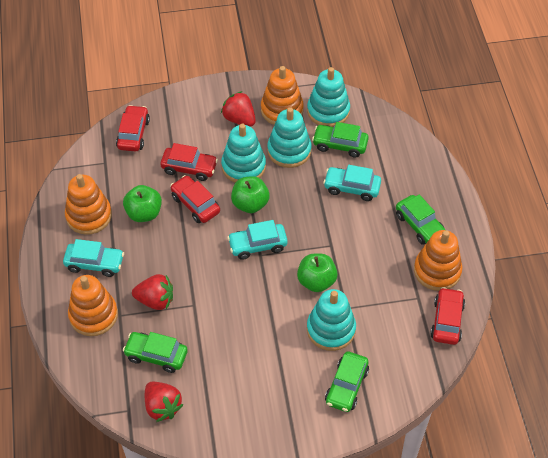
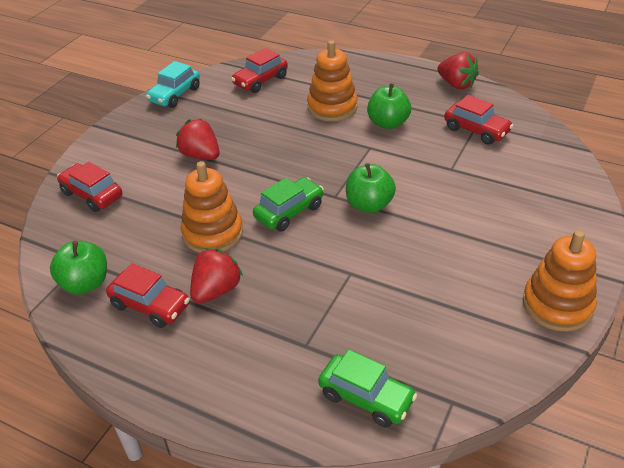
green car: [123,332,188,373] [312,122,369,158] [325,351,369,412] [396,195,445,245] = 4 -> [253,177,324,232] [318,349,417,427] = 2
orange stacking toy: [65,174,112,235] [68,275,118,336] [261,66,304,125] [414,230,462,291] = 4 -> [181,161,243,253] [307,40,357,121] [522,230,597,332] = 3
turquoise car: [63,239,124,277] [227,220,288,260] [323,165,381,201] = 3 -> [146,61,200,108] = 1
turquoise stacking toy: [221,124,266,183] [267,107,312,168] [307,67,350,127] [307,289,356,351] = 4 -> none = 0

